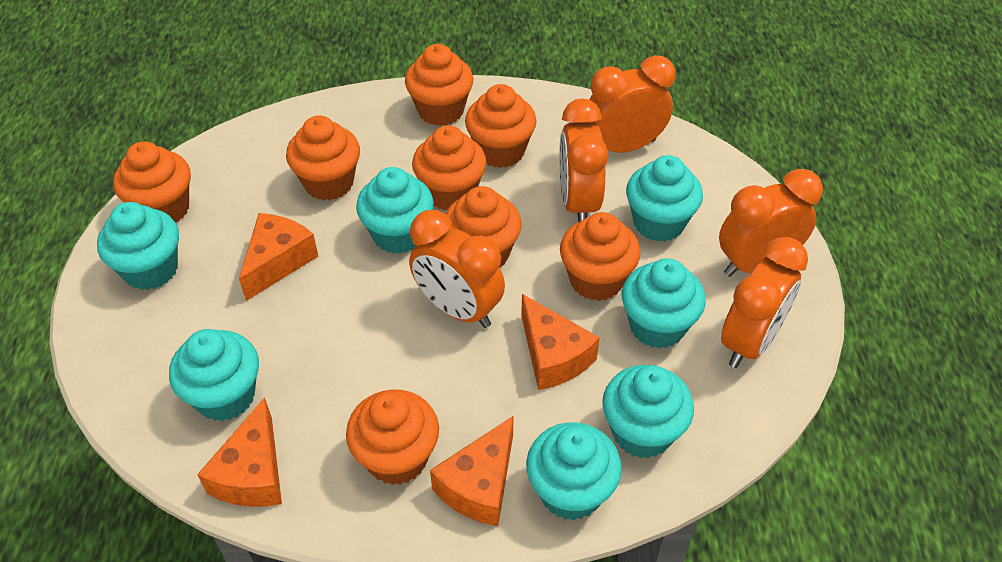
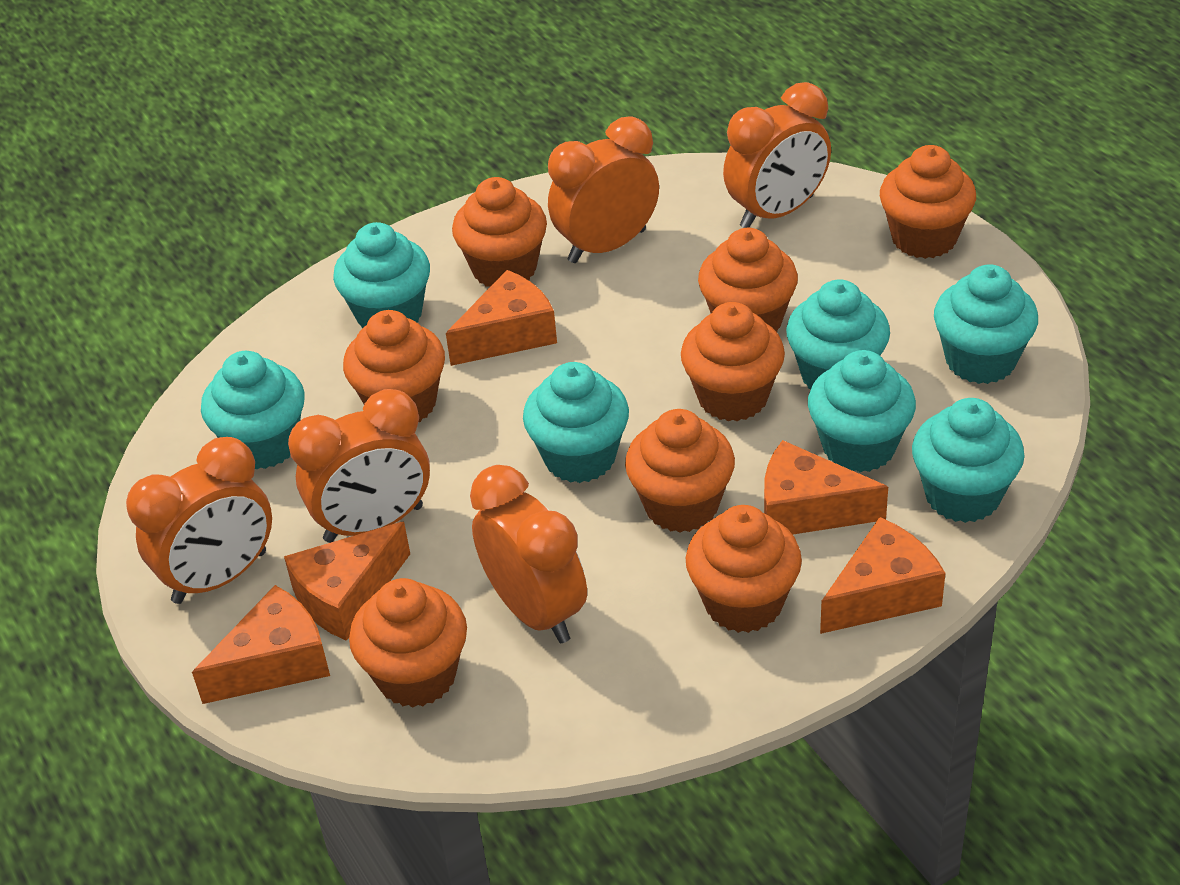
orange cheese: [197,397,282,507] [239,213,318,301] [430,416,513,526] [521,294,600,390] = 4 -> [192,585,330,704] [284,522,410,641] [446,270,557,366] [764,440,888,535] [820,517,946,634] = 5

